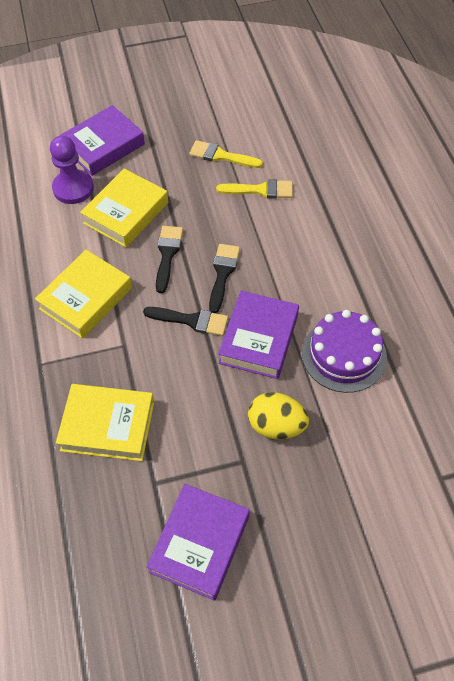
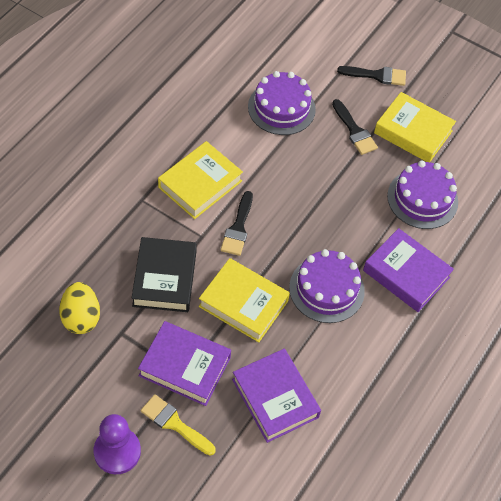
black book: none = 0 -> [132,237,197,312] = 1
purple cake: [302,310,387,393] = 1 -> [248,71,316,135] [289,249,365,323] [387,161,458,229] = 3
yellow brush: [189,140,263,168] [216,179,293,199] = 2 -> [141,394,216,456] = 1

